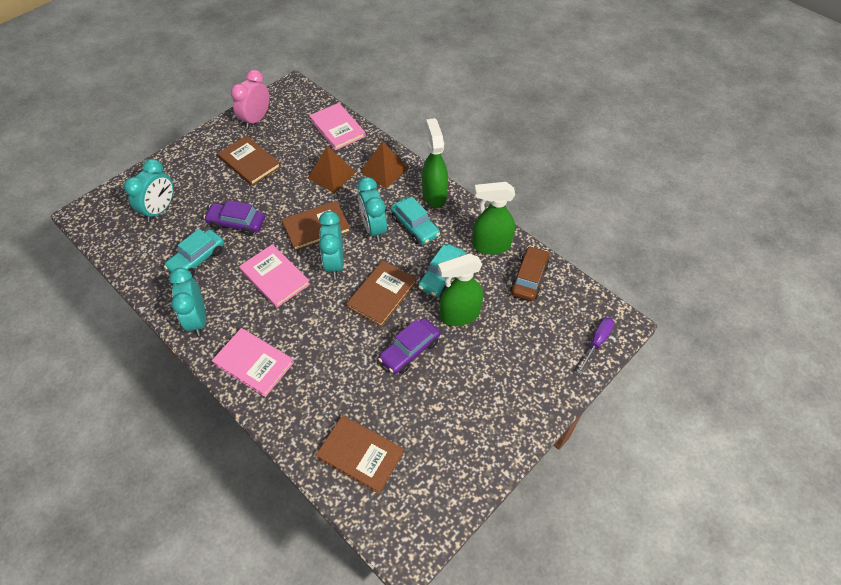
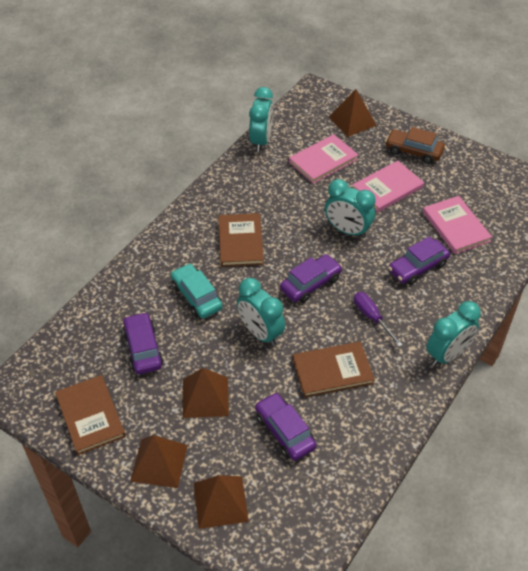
brown book: [218,136,281,186] [282,201,351,251] [316,415,404,494] [346,260,417,327] = 4 -> [55,375,126,455] [218,213,264,267] [293,341,375,398] = 3
brown pyramid: [307,146,356,193] [361,141,408,188] = 2 -> [130,435,188,488] [183,368,229,418] [194,475,249,529] [329,89,377,137] = 4
green spray bottle: [422,118,448,208] [438,253,483,326] [472,182,515,255] = 3 -> none = 0
pink clock: [231,70,270,129] = 1 -> none = 0
purple car: [204,200,265,236] [378,318,440,374] = 2 -> [122,312,164,374] [255,392,317,461] [280,254,343,303] [388,236,450,285] = 4
turquoise car: [164,229,224,276] [391,197,440,245] [418,244,466,297] = 3 -> [171,263,223,319] = 1

